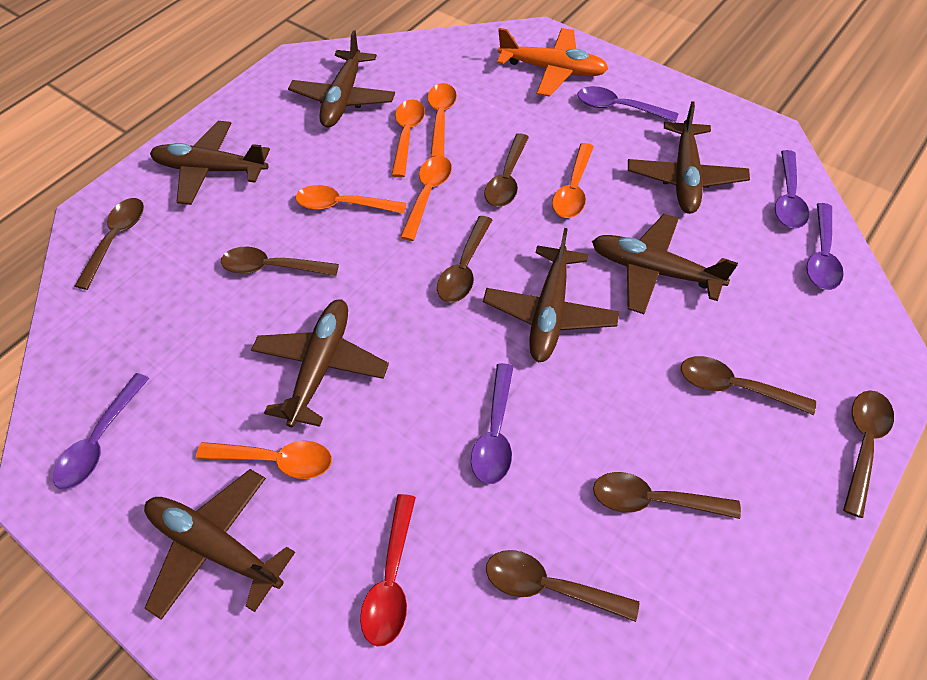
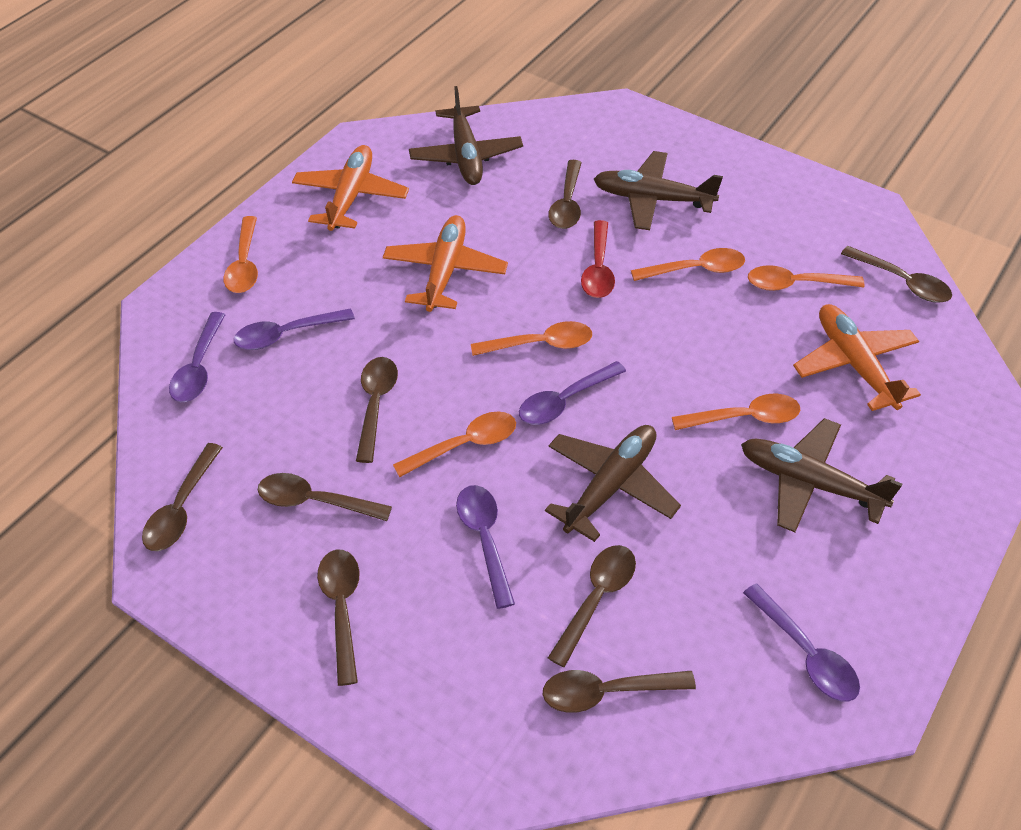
brown plane: [144,469,295,620] [150,121,270,205] [251,299,389,427] [288,30,395,128] [483,228,620,363] [592,214,738,314] [628,101,750,214] = 7 -> [409,86,523,185] [545,425,681,542] [594,151,723,230] [741,418,902,532] = 4
orange plane: [497,28,609,97] = 1 -> [292,145,409,231] [383,215,508,312] [793,304,921,411] = 3

